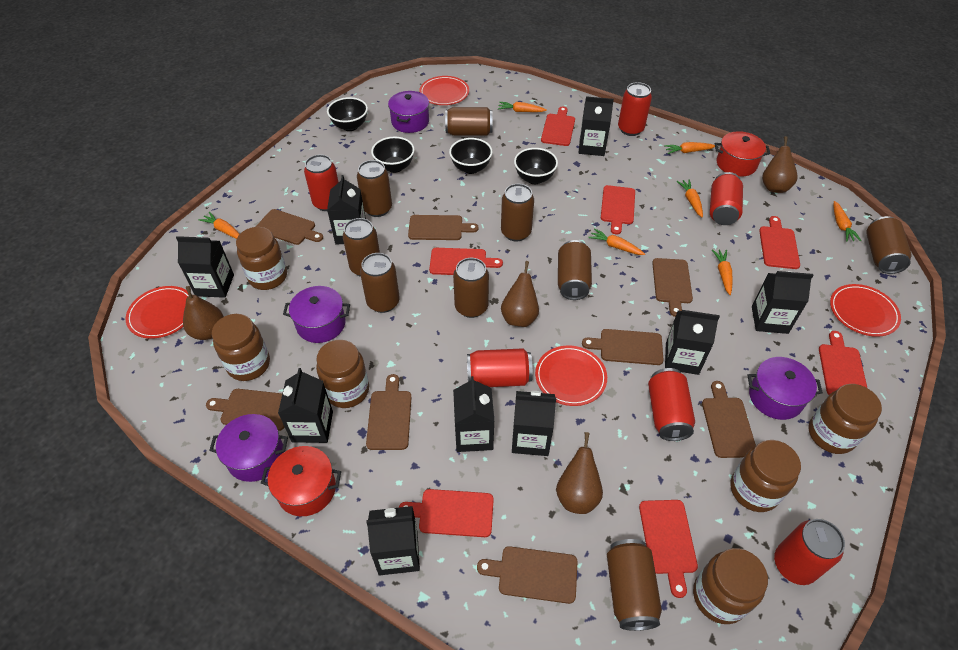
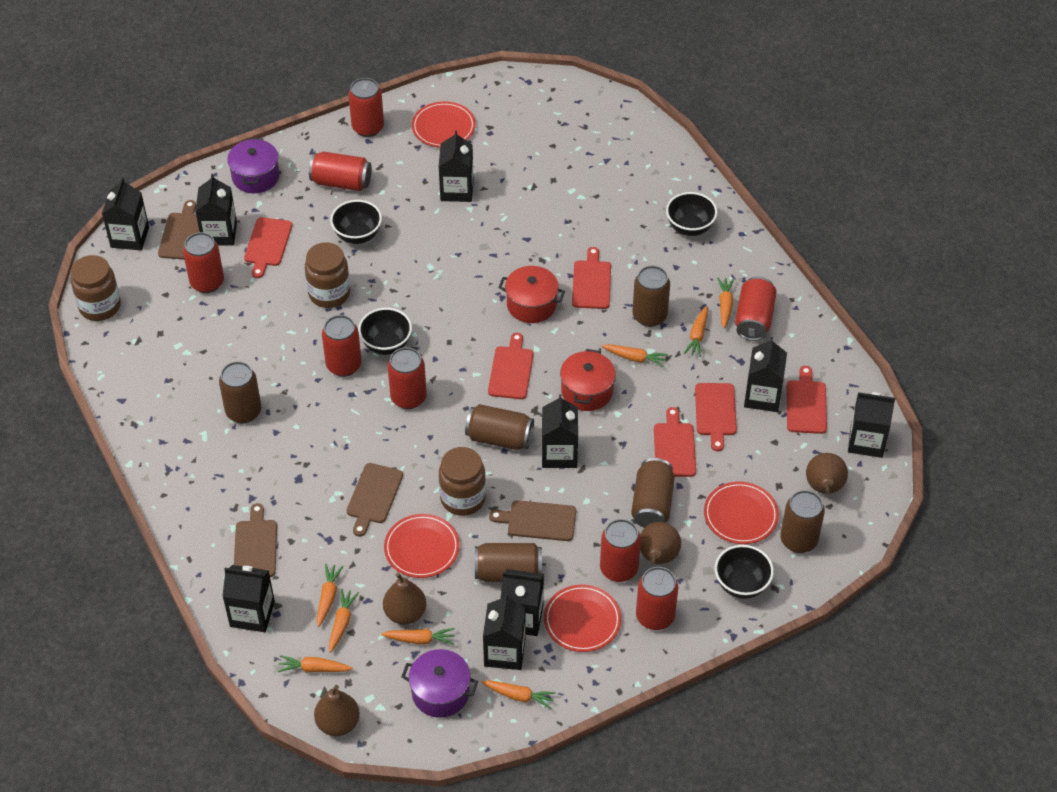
brown can: [343,218,380,277] [357,160,392,217] [360,253,400,313] [445,107,493,136] [453,258,489,318] [501,184,534,241] [558,240,592,300] [607,539,662,631] [866,216,912,274] = 9 -> [219,361,261,424] [465,404,534,450] [475,543,542,582] [631,458,675,528] [632,266,670,327] [780,490,825,553] = 6
brown cutting board: [206,389,285,431] [256,209,323,245] [366,374,411,450] [408,215,479,240] [477,546,577,604] [582,329,663,365] [652,258,693,317] [702,381,756,458] = 8 -> [158,200,199,260] [234,503,277,577] [347,463,403,537] [489,500,576,541] = 4
brown jar: [212,314,270,381] [236,227,287,290] [316,340,369,408] [693,548,768,624] [730,440,801,512] [809,384,882,454] = 6 -> [71,255,121,321] [305,242,350,308] [439,447,486,516] = 3
orange carrot: [199,212,239,239] [498,102,547,112] [588,228,645,255] [664,142,715,154] [677,179,703,218] [712,249,733,295] [833,201,861,241] = 7 -> [278,655,353,672] [317,564,344,627] [329,589,359,653] [381,628,455,645] [481,680,556,709] [602,344,668,367] [684,306,708,357] [717,278,734,329] = 8
purple pot: [209,414,288,482] [283,286,350,343] [388,91,429,133] [747,357,823,420] = 4 -> [227,138,279,193] [401,649,478,718] = 2
red can: [304,154,339,211] [467,348,533,387] [618,82,652,136] [648,368,695,441] [710,172,743,225] [774,519,845,585] = 6 -> [183,232,224,293] [309,152,372,191] [322,315,362,377] [348,78,384,137] [388,347,427,409] [600,519,641,582] [636,567,678,630] [735,276,777,341] = 8
red cutting board: [399,489,494,537] [429,248,503,275] [541,107,575,146] [601,185,635,234] [639,500,698,598] [759,216,800,269] [819,331,867,395] = 7 -> [244,217,292,278] [488,333,533,399] [572,247,611,309] [654,407,696,477] [695,383,737,451] [786,366,827,434] = 6

